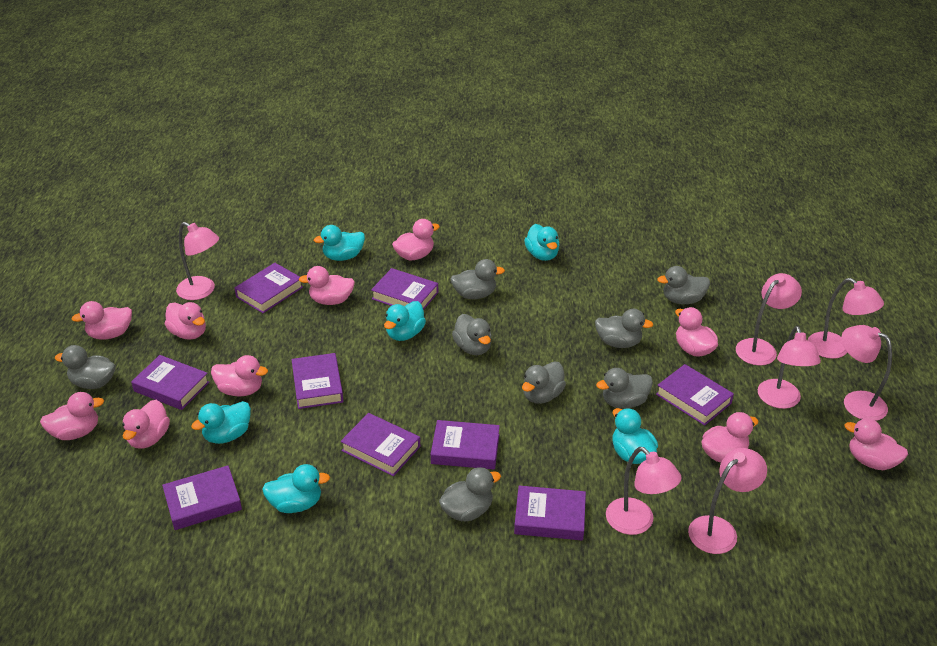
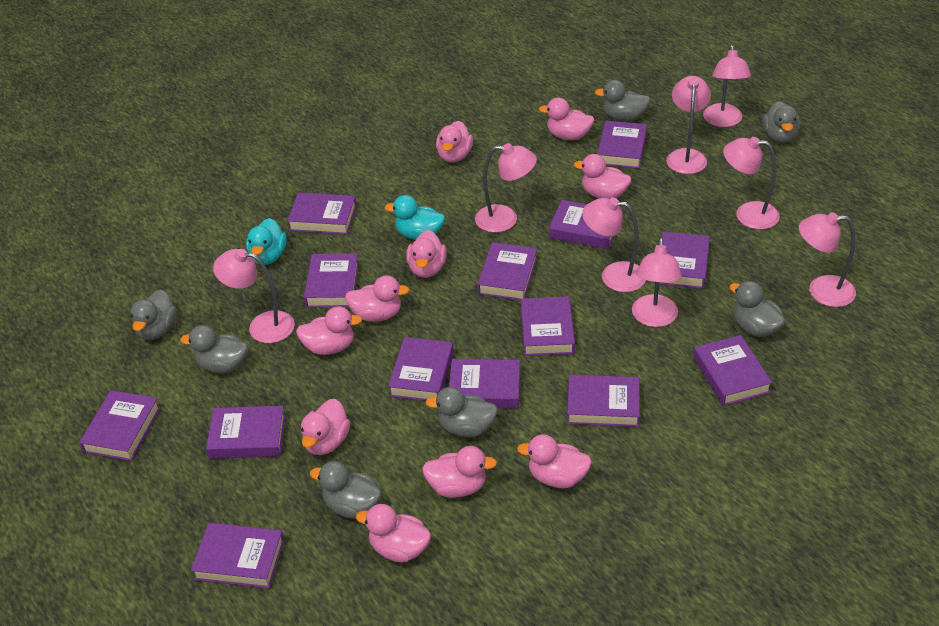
grey duck: [55,345,116,389] [439,467,501,521] [450,259,505,299] [452,314,492,355] [522,362,566,404] [595,309,653,348] [596,368,653,409] [657,266,710,304] = 8 -> [130,289,177,340] [180,325,248,373] [310,461,382,518] [426,387,498,437] [595,80,650,121] [729,281,786,337] [762,101,800,143] = 7
pink lamp: [176,222,219,300] [606,447,682,535] [688,448,767,554] [736,273,802,366] [758,326,821,409] [808,278,884,359] [842,325,892,421] = 7 -> [213,249,295,343] [475,143,537,233] [582,197,646,292] [632,238,682,327] [666,76,711,174] [703,45,751,127] [723,137,780,230] [799,212,856,307] = 8
purple book: [131,355,209,410] [162,465,242,530] [234,263,303,313] [291,353,343,409] [341,413,420,476] [371,268,438,310] [431,420,500,469] [514,486,586,540] [656,364,734,426] = 9 -> [79,390,161,461] [191,523,284,589] [206,406,286,459] [287,193,357,235] [304,253,359,308] [388,337,454,401] [449,359,520,409] [477,242,537,300] [521,296,575,356] [549,200,614,249] [567,375,640,427] [597,120,647,169] [659,232,710,289] [693,335,772,406] = 14
turquoise duck: [191,401,251,444] [262,464,330,513] [314,225,365,261] [384,301,426,341] [524,224,560,261] [612,408,658,464] = 6 -> [246,218,287,265] [385,195,445,240] = 2

